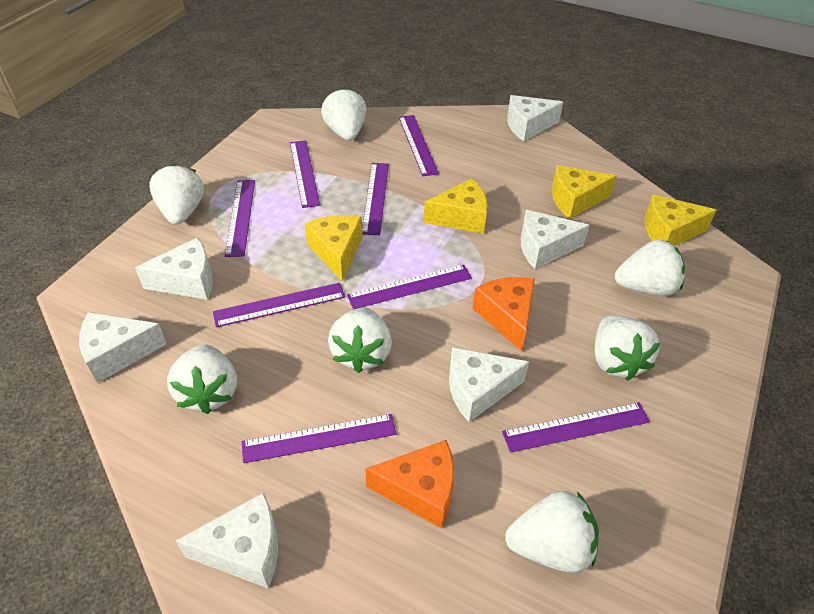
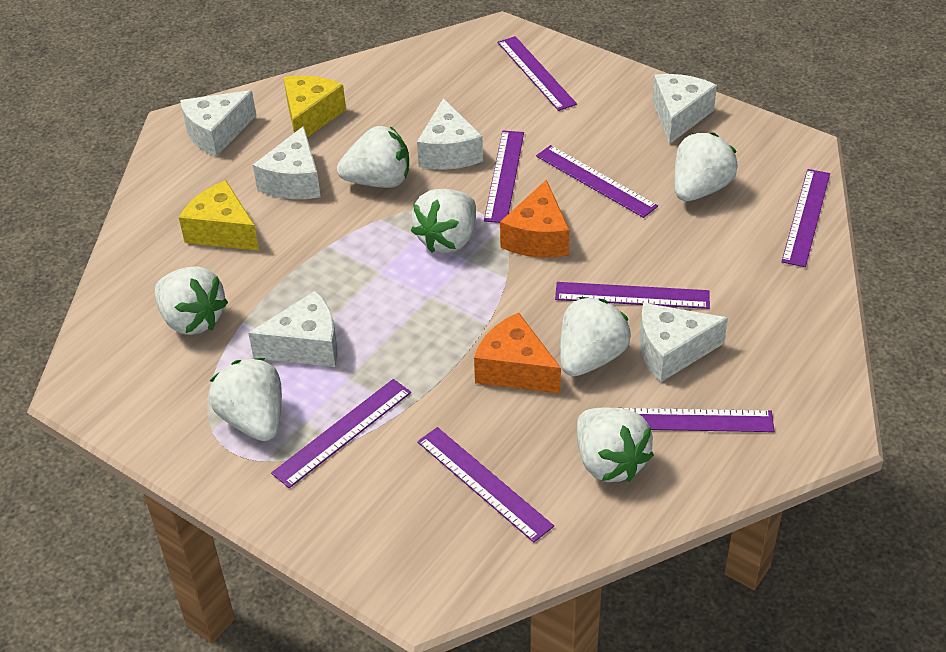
yellow cheese: [305,215,363,282] [424,178,488,234] [552,165,617,219] [644,194,717,246] = 4 -> [179,180,259,251] [284,76,346,138] = 2

